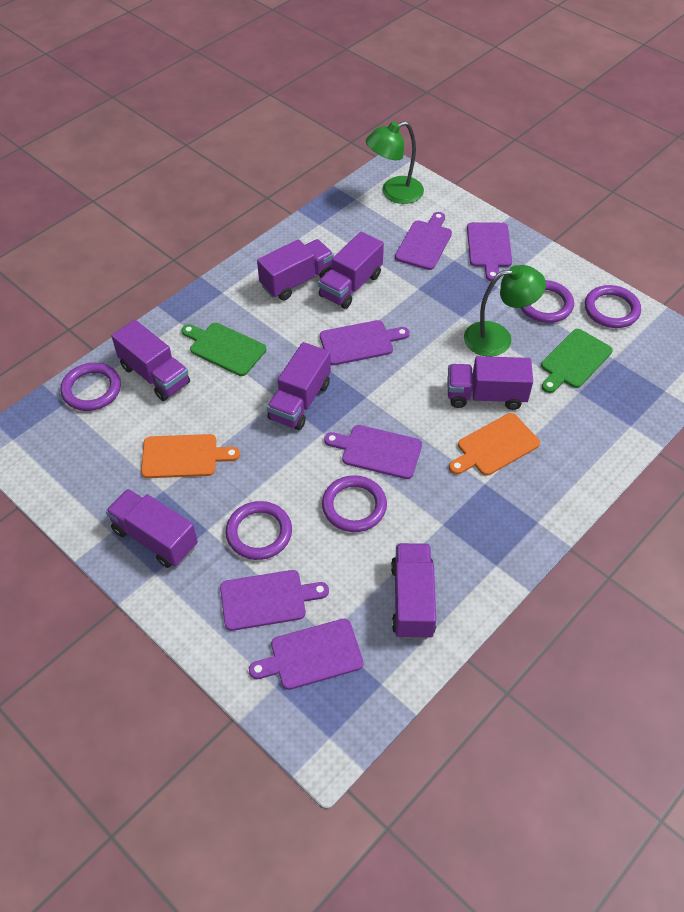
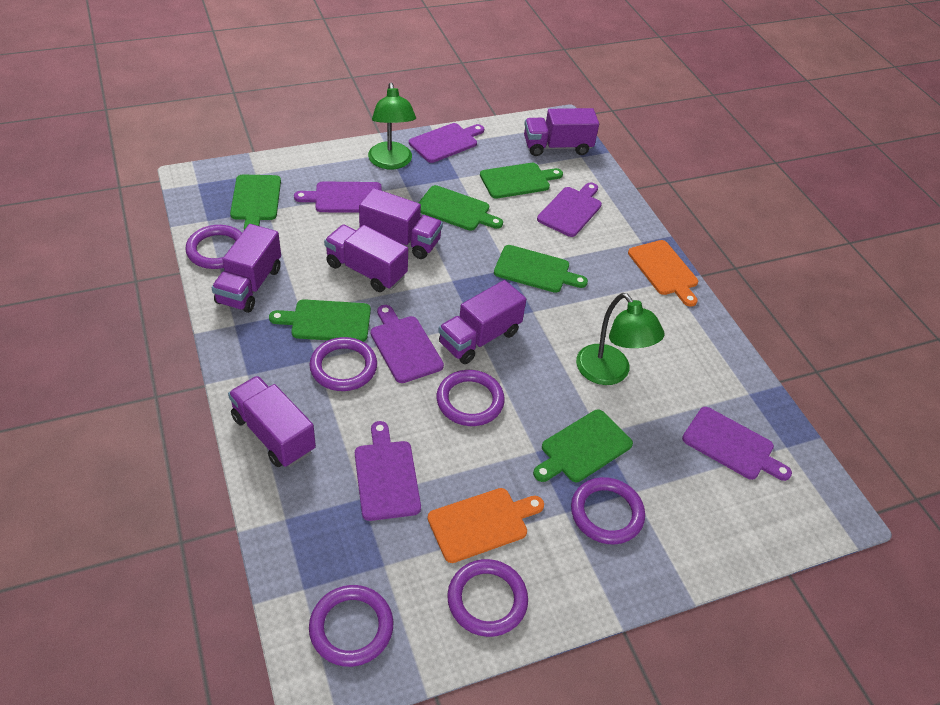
green cutting board: [181,323,266,376] [541,329,613,393] = 2 -> [230,175,281,230] [269,299,371,342] [419,185,503,231] [480,163,563,199] [494,245,588,293] [533,410,633,482] = 6
purple ring: [61,363,121,411] [226,501,292,560] [322,475,387,532] [521,280,574,323] [585,285,641,328] = 5 -> [185,225,242,269] [309,337,377,391] [309,585,394,667] [436,370,505,426] [447,559,528,637] [571,477,645,544] = 6
purple truck: [106,489,198,568] [112,320,190,401] [257,239,334,300] [267,342,331,430] [318,232,384,309] [391,543,436,639] [447,356,533,410] = 7 -> [211,224,281,313] [228,376,316,467] [324,224,408,292] [359,188,443,259] [438,280,526,364] [524,108,599,156] = 6

